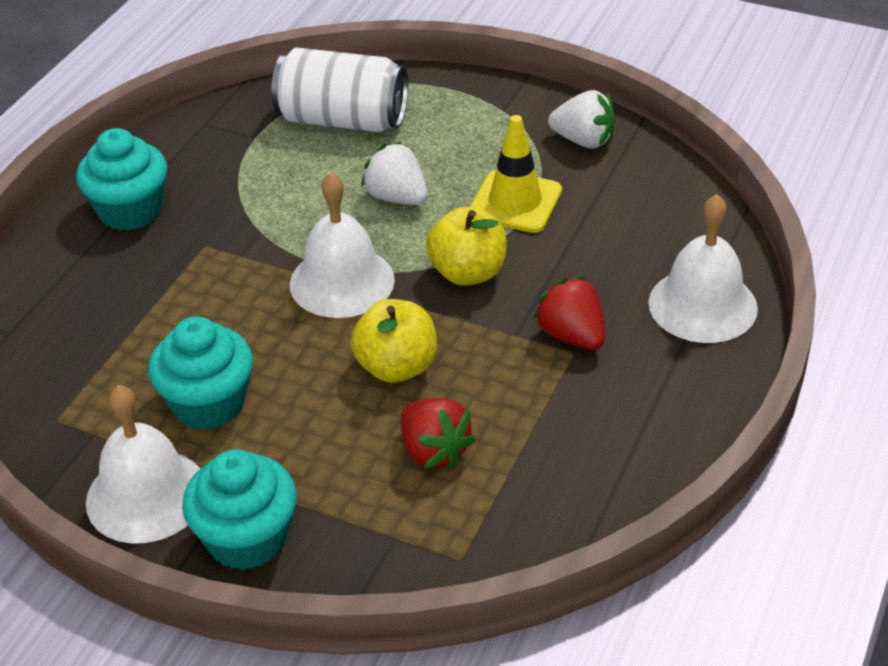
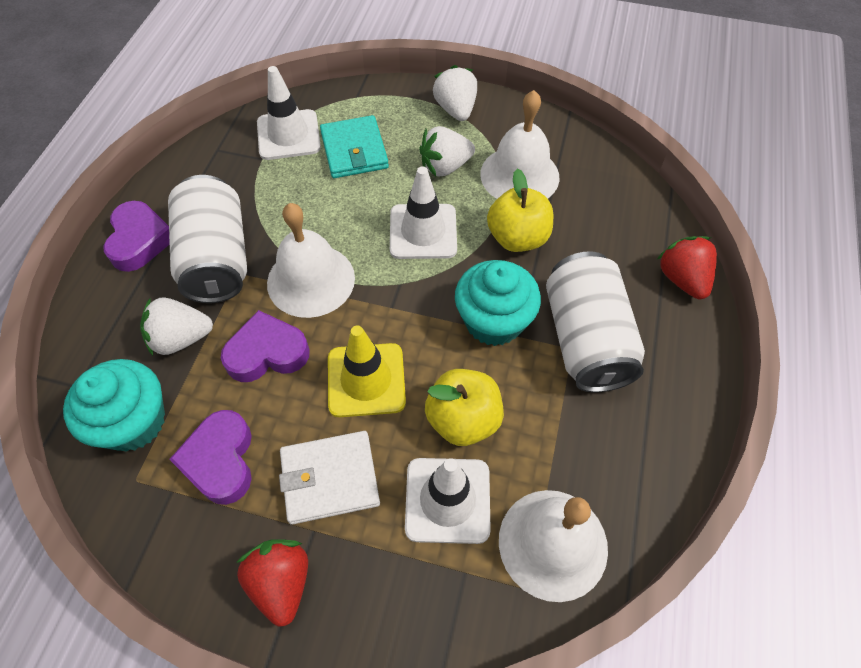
purple heart: none = 0 -> [103,201,170,272] [169,410,252,505] [221,310,310,382] = 3
turquoise cupcake: [76,128,167,230] [148,316,253,430] [182,449,297,570] = 3 -> [63,359,165,452] [455,260,541,346] = 2
turquoise wallet: none = 0 -> [320,115,389,178] = 1
white can: [271,47,408,132] = 1 -> [168,175,247,303] [546,251,645,392] = 2
white strawberry: [361,142,428,205] [548,90,615,149] = 2 -> [140,298,213,356] [419,126,475,177] [433,65,477,121] = 3
white traffic cone: none = 0 -> [257,66,321,160] [390,166,457,259] [405,458,491,544] = 3
white wallet: none = 0 -> [279,431,380,525] = 1

